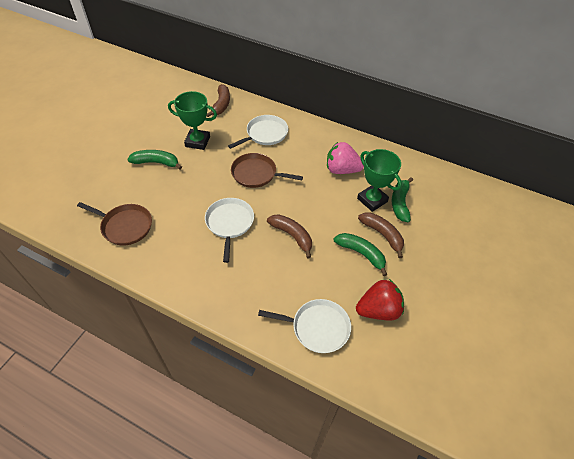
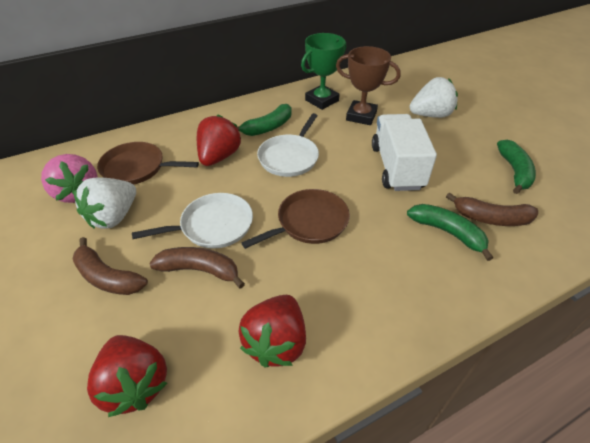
brown trophy: none = 0 -> [336,46,401,125] = 1
green trophy: [168,91,217,150] [357,149,402,212] = 2 -> [301,33,346,110] = 1
red strawberry: [356,279,404,321] = 1 -> [87,335,167,417] [197,115,241,166] [239,295,306,368] = 3
white pan: [205,198,254,263] [228,115,288,149] [258,299,351,353] = 3 -> [132,193,253,249] [257,113,319,177] = 2
white strawberry: none = 0 -> [74,177,136,229] [410,77,458,118] = 2
white truck: none = 0 -> [372,114,437,191] = 1

